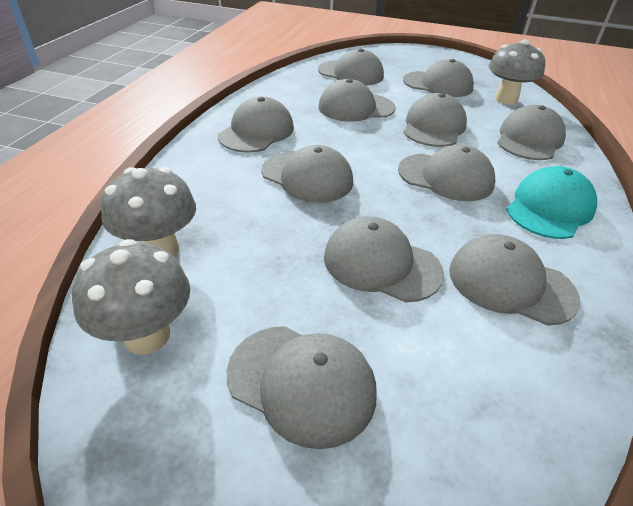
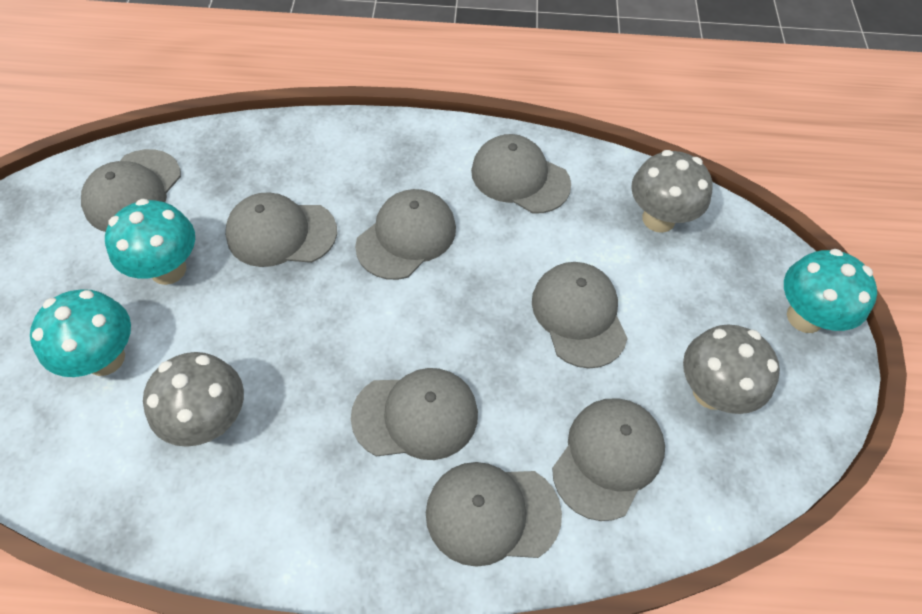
grey cap: [218,96,294,153] [226,326,376,449] [261,145,353,203] [318,48,384,86] [319,79,396,122] [324,216,444,302] [398,145,495,201] [403,59,474,97] [403,93,467,147] [449,234,580,325] [497,105,566,160] = 11 -> [81,149,181,232] [225,193,337,267] [351,368,478,460] [355,189,456,280] [426,462,562,567] [471,134,571,213] [532,262,628,368] [552,398,665,521] = 8
turquoise cap: [506,166,597,239] = 1 -> none = 0
turquoise mushroom: none = 0 -> [30,289,131,377] [105,199,195,285] [784,249,877,333] = 3

